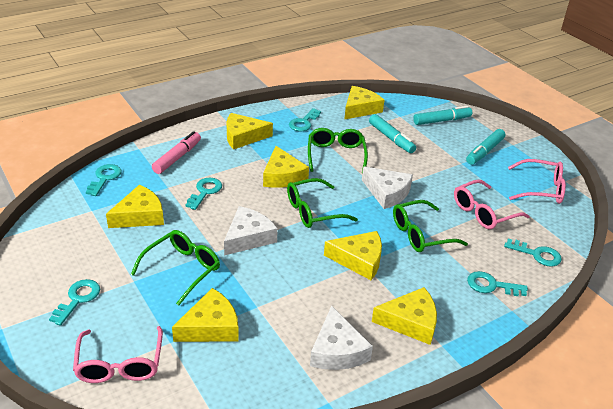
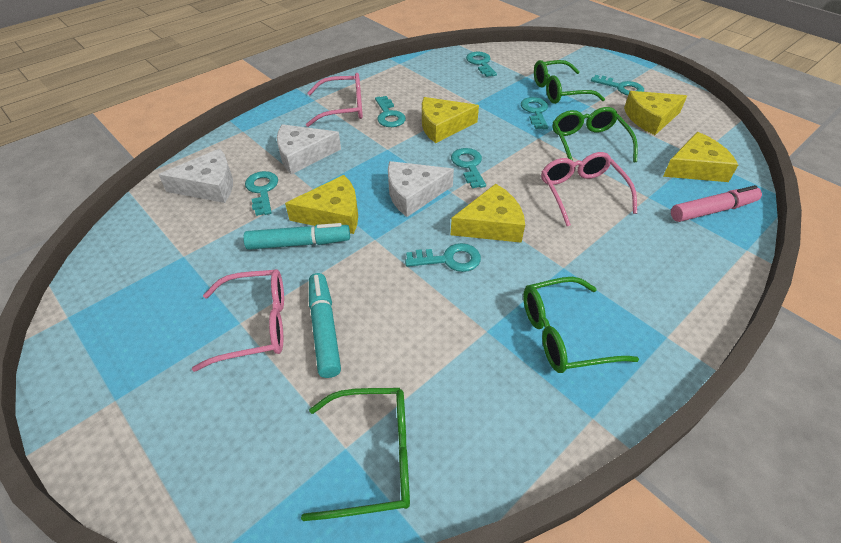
turquoise key: [49,279,100,326] [86,164,122,196] [185,178,222,210] [289,108,321,131] [467,271,528,296] [504,239,562,267] = 6 -> [245,171,278,216] [375,96,406,127] [405,243,481,272] [451,148,486,188] [466,51,497,77] [521,97,548,129] [591,75,644,96] = 7
turquoise marker: [369,114,416,153] [413,106,472,125] [466,129,505,165] = 3 -> [243,223,350,250] [309,273,341,378] = 2
yellow cheese: [106,185,164,228] [172,288,239,342] [227,113,273,150] [263,146,309,188] [324,231,382,280] [344,86,384,120] [372,287,437,345] = 7 -> [285,175,358,234] [422,97,479,143] [451,184,525,243] [624,91,687,135] [663,132,739,182] = 5

